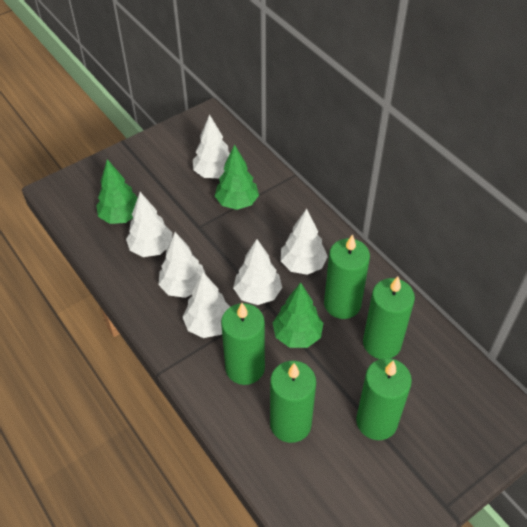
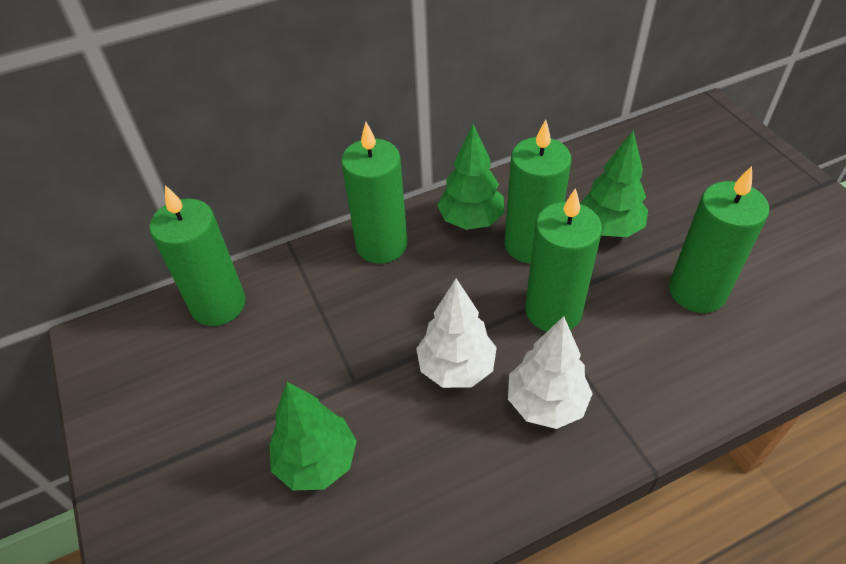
white tree: [126,192,172,257] [158,232,206,298] [182,272,230,338] [193,114,230,178] [233,239,282,305] [281,209,328,275] = 6 -> [416,278,497,388] [508,316,593,429] = 2

